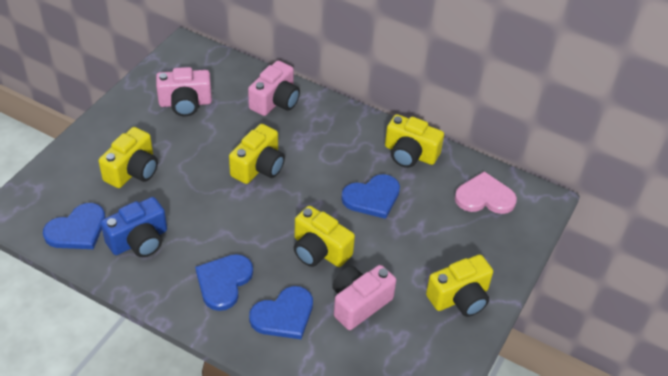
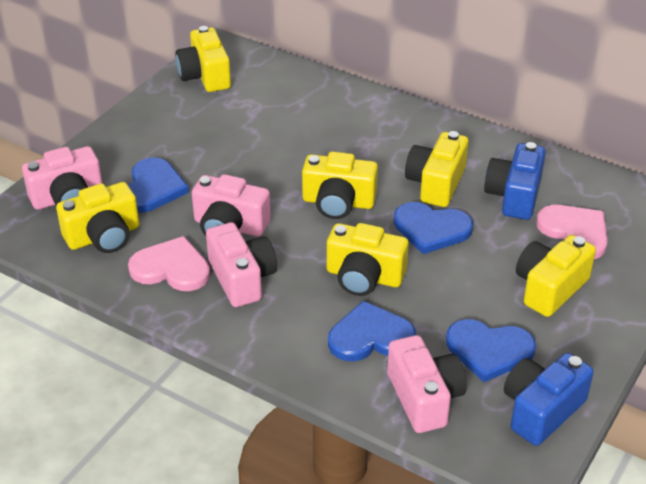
blue camera: [101,197,167,257] = 1 -> [484,142,546,220] [504,353,594,446] = 2
pink camera: [156,67,212,116] [248,61,300,116] [332,265,396,330] = 3 -> [22,146,102,210] [192,174,271,237] [206,222,277,307] [387,335,467,433] = 4
pink heart: [455,171,517,214] = 1 -> [128,236,210,291] [536,205,608,259] = 2
yellow camera: [99,127,158,188] [229,124,285,184] [294,206,355,267] [385,114,444,168] [426,255,493,317] = 5 -> [56,182,139,253] [175,26,231,92] [302,151,378,219] [327,223,409,296] [405,131,468,207] [516,235,596,317] = 6

